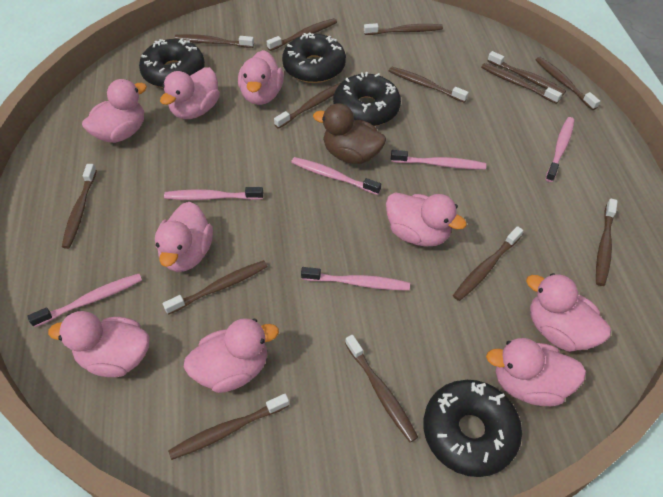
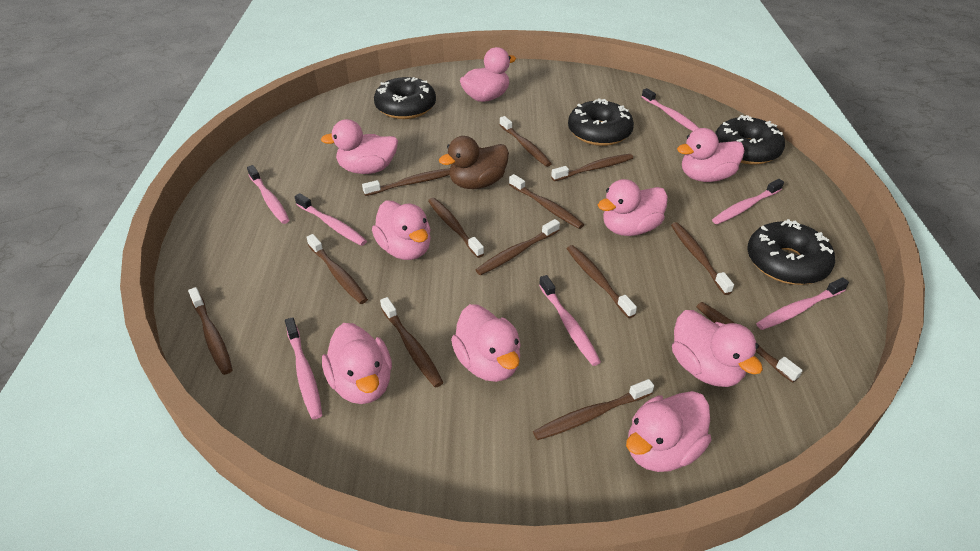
brown toothbrush: [62,164,97,249] [163,260,268,315] [168,394,289,460] [175,34,254,48] [267,18,337,51] [274,83,340,129] [345,335,418,442] [364,23,443,35] [389,67,469,103] [453,226,523,301] [481,63,562,104] [488,51,566,95] [536,57,600,110] [596,198,618,286] = 14 -> [188,287,233,375] [306,234,368,304] [362,168,450,196] [380,297,444,387] [428,198,484,258] [476,219,560,275] [499,116,552,167] [509,174,584,229] [533,379,654,440] [551,154,633,181] [567,245,637,318] [671,222,734,295] [696,302,803,383] = 13
pink toothbrush: [27,274,142,327] [164,187,263,200] [291,157,381,195] [301,267,410,290] [391,150,486,170] [546,117,574,182] = 6 -> [247,165,289,224] [285,317,322,419] [294,193,367,246] [539,275,601,366] [642,88,699,131] [712,179,784,224] [756,277,849,330] = 7

